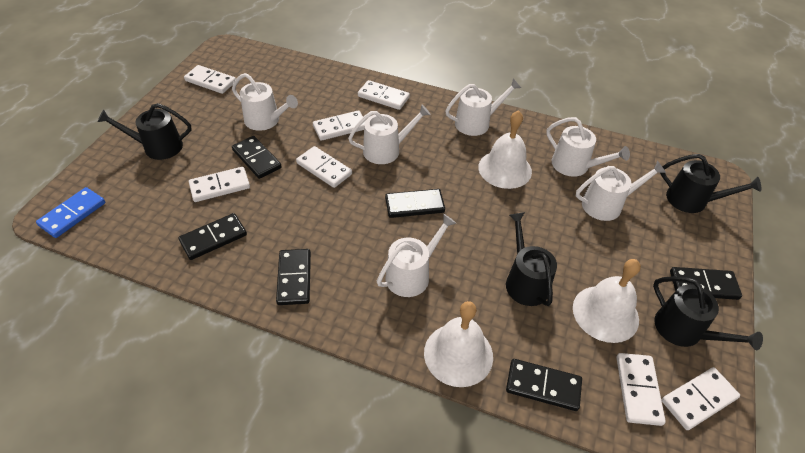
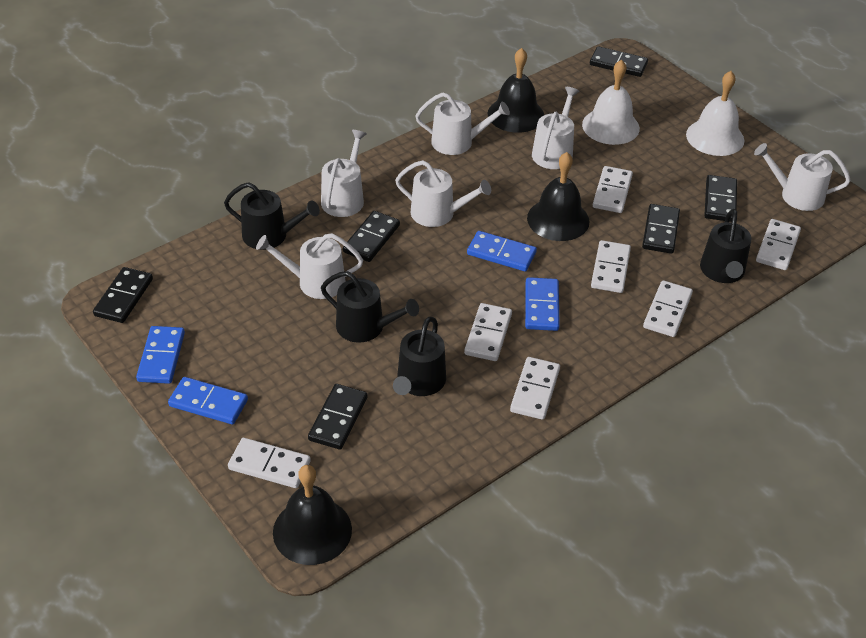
black bell: none = 0 -> [273,465,352,565] [487,48,544,133] [527,152,590,241] = 3
blue domino: [36,187,105,238] = 1 -> [136,326,185,384] [168,377,248,424] [467,231,537,272] [525,277,560,331] = 4
white bell: [424,301,493,387] [478,110,532,189] [573,259,641,343] = 3 -> [582,60,640,145] [686,71,744,156] = 2

